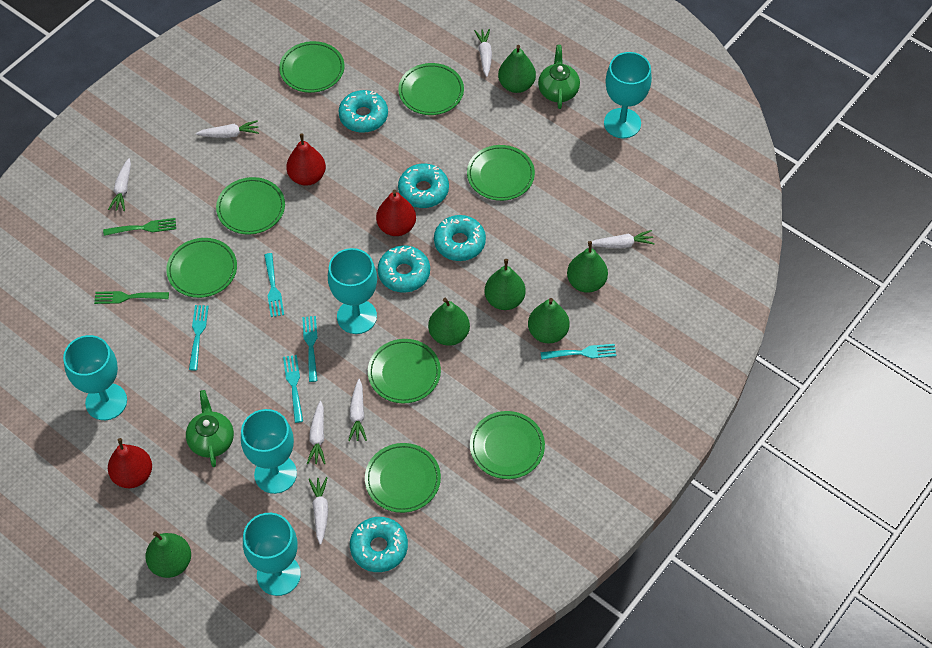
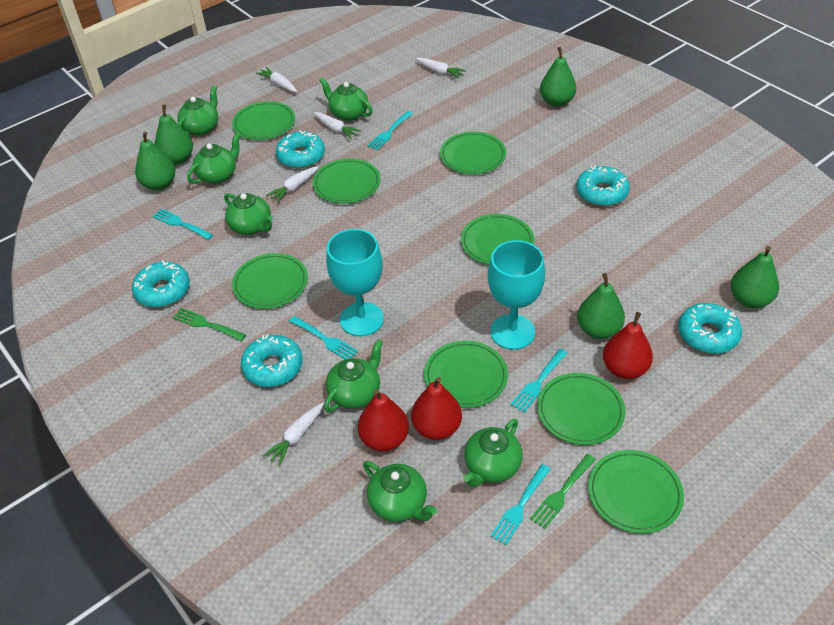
green pear: [145,531,191,578] [428,298,470,346] [485,259,525,310] [498,45,536,93] [528,298,569,344] [567,241,608,293] = 6 -> [135,131,175,190] [154,104,193,165] [540,47,576,107] [577,273,625,339] [731,246,779,308] = 5
green teapot: [186,390,234,467] [538,45,580,109] = 2 -> [177,85,218,136] [187,133,241,184] [224,193,273,235] [319,77,373,121] [324,340,383,412] [363,461,437,522] [463,419,523,487] = 7
turquoise goblet: [63,335,127,420] [241,409,297,494] [243,513,301,596] [328,248,377,334] [604,52,652,138] = 5 -> [326,229,384,336] [488,240,545,350] = 2
white carrot: [108,158,131,211] [196,120,259,138] [307,401,326,464] [309,477,328,545] [348,379,367,441] [474,29,492,77] [592,230,655,248] = 7 -> [256,67,297,92] [263,402,324,466] [266,166,318,203] [314,112,362,139] [416,58,466,79] = 5

